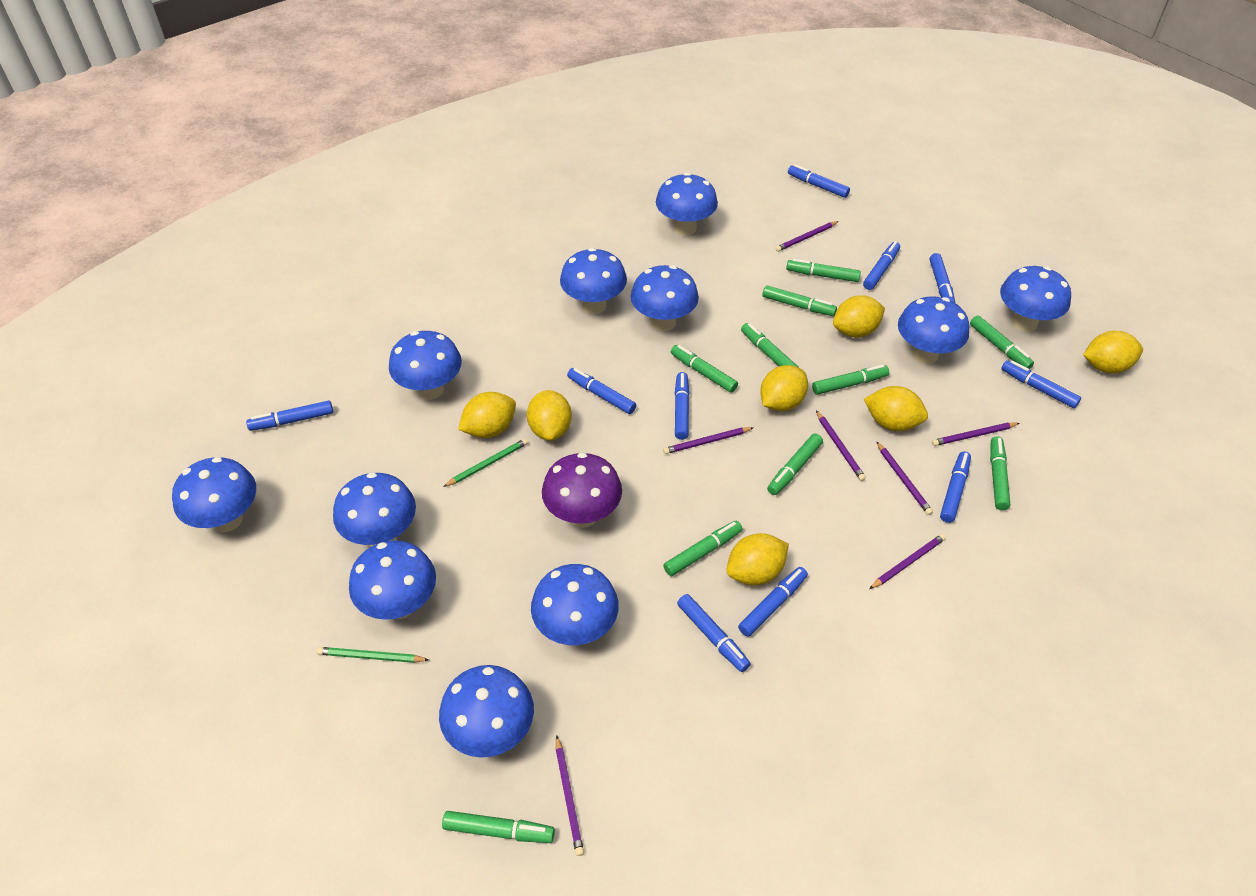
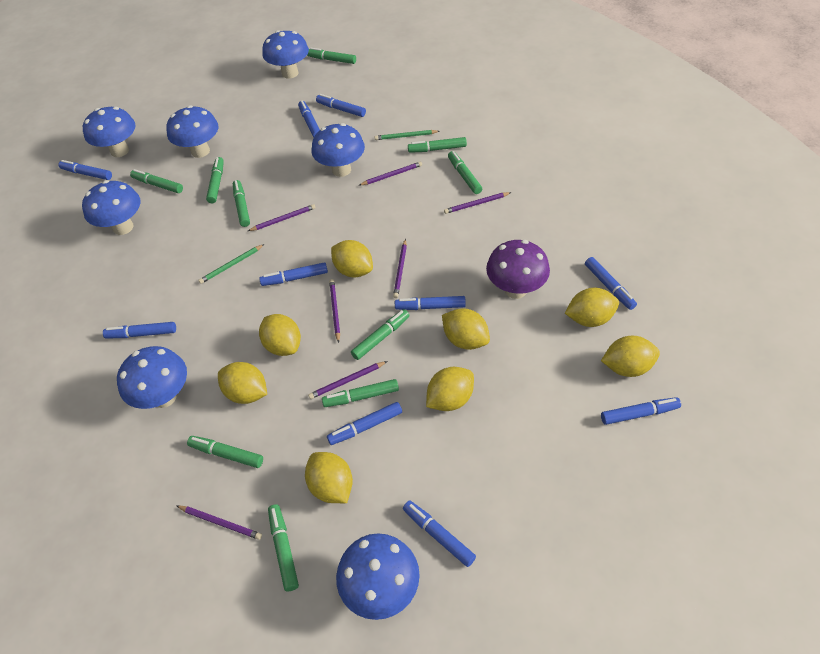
blue mushroom: [172,457,256,532] [333,472,416,546] [349,540,436,620] [389,331,462,400] [439,665,534,758] [531,564,619,645] [560,248,627,314] [631,265,699,331] [656,173,718,236] [898,296,969,364] [1000,266,1071,332] = 11 -> [82,180,140,235] [83,107,135,157] [117,346,187,409] [166,105,218,158] [263,30,309,79] [311,123,365,177] [336,533,420,620] = 7
yellow lemon: [458,392,516,438] [527,390,572,441] [726,533,789,585] [760,365,808,411] [833,295,885,337] [864,386,928,431] [1083,331,1143,373] = 7 -> [218,362,267,404] [259,314,301,356] [305,452,353,503] [331,240,373,277] [426,367,474,411] [442,308,490,350] [565,288,619,327] [601,336,660,377] = 8

